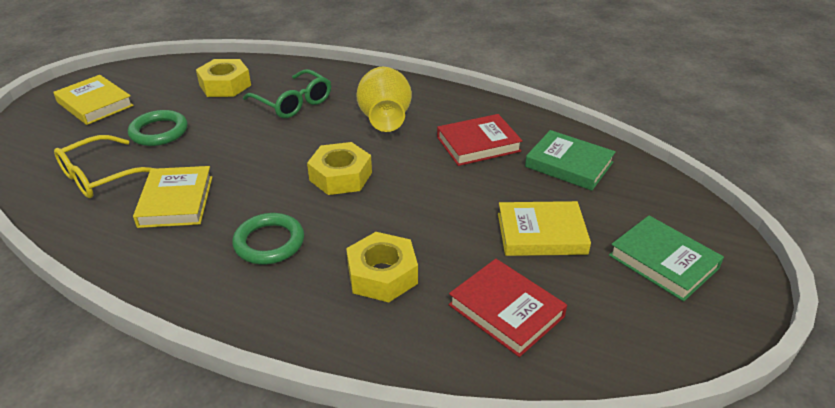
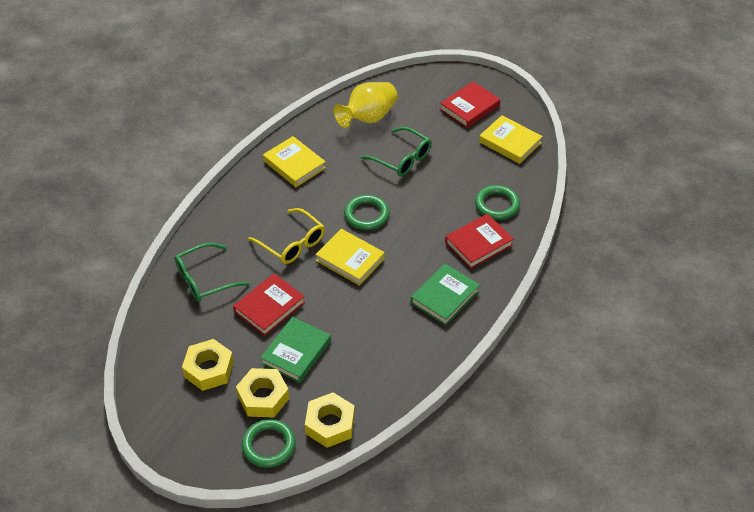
green glasses: [243,69,331,118] = 1 -> [175,243,250,302] [361,127,432,177] = 2
green ring: [128,110,188,146] [232,213,304,264] = 2 -> [242,419,296,468] [344,195,389,230] [475,185,520,220] = 3
red book: [437,114,523,166] [449,259,567,357] = 2 -> [233,274,305,336] [440,82,500,128] [445,214,514,269] = 3

